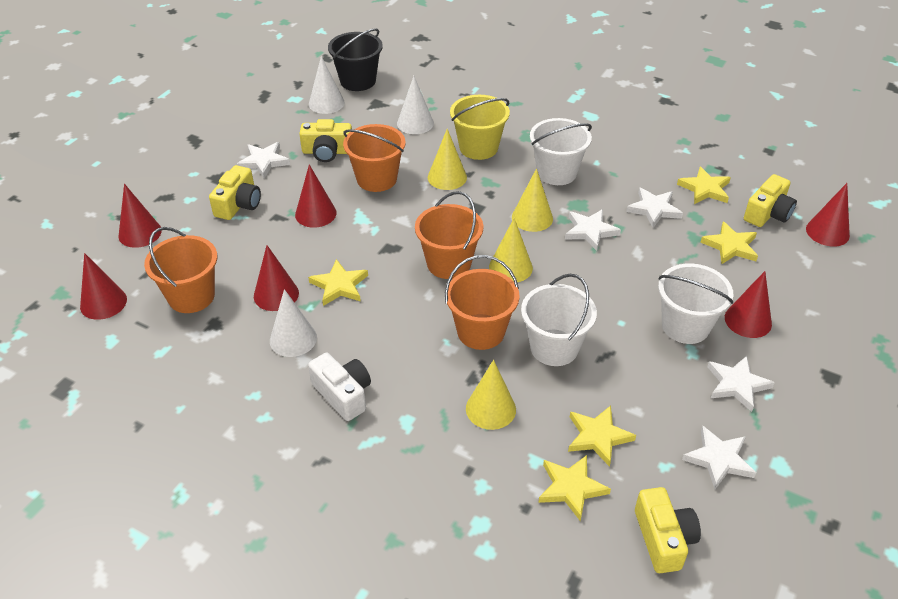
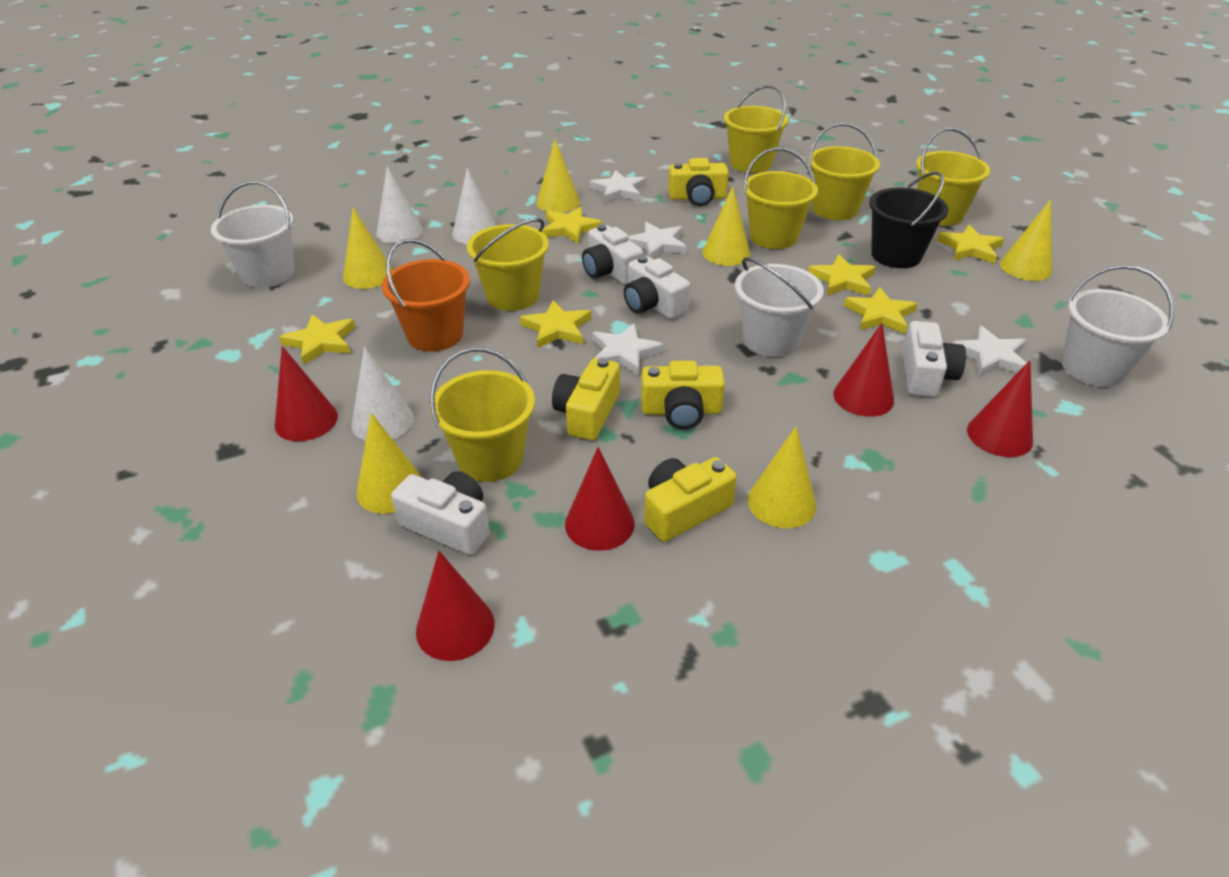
orange bucket: [144,227,217,313] [343,124,406,192] [415,191,483,279] [445,255,519,350] = 4 -> [382,239,470,352] = 1
red cone: [80,253,127,320] [119,184,162,248] [254,245,299,311] [295,165,336,228] [725,271,772,338] [806,183,850,247] = 6 -> [275,346,338,441] [416,551,495,661] [565,447,635,551] [833,323,894,417] [967,360,1033,457] = 5
white camera: [308,353,371,421] = 1 -> [391,471,490,555] [582,224,643,285] [624,255,690,319] [903,321,966,397] = 4
white star: [237,142,290,178] [565,209,621,251] [626,188,683,228] [682,426,756,489] [707,356,775,412] = 5 -> [590,170,646,203] [592,323,664,376] [628,222,687,259] [952,326,1026,377] = 4
yellow bucket: [450,95,510,160] = 1 -> [430,348,535,482] [467,218,549,311] [724,85,788,173] [743,147,818,249] [808,123,880,220] [916,128,990,226] = 6
yellow cone: [428,129,467,190] [466,360,516,430] [489,218,533,282] [512,168,553,232] = 4 -> [343,207,393,289] [356,413,422,514] [537,139,580,213] [702,186,751,266] [748,426,816,528] [1000,199,1052,281] = 6
yellow star: [308,259,368,306] [538,455,611,521] [568,406,636,467] [677,166,731,204] [700,221,758,264] = 5 -> [279,315,355,365] [520,300,591,348] [542,206,602,244] [808,254,876,296] [844,287,917,334] [937,224,1004,264] = 6

